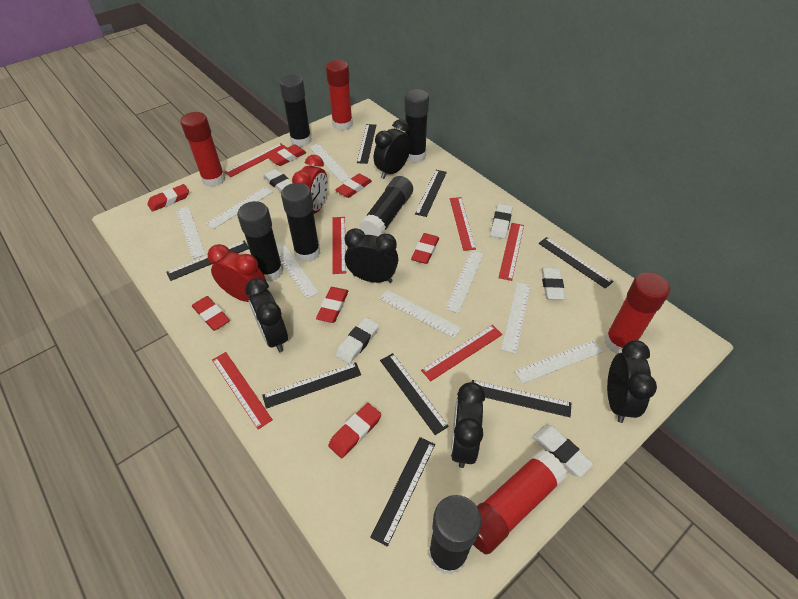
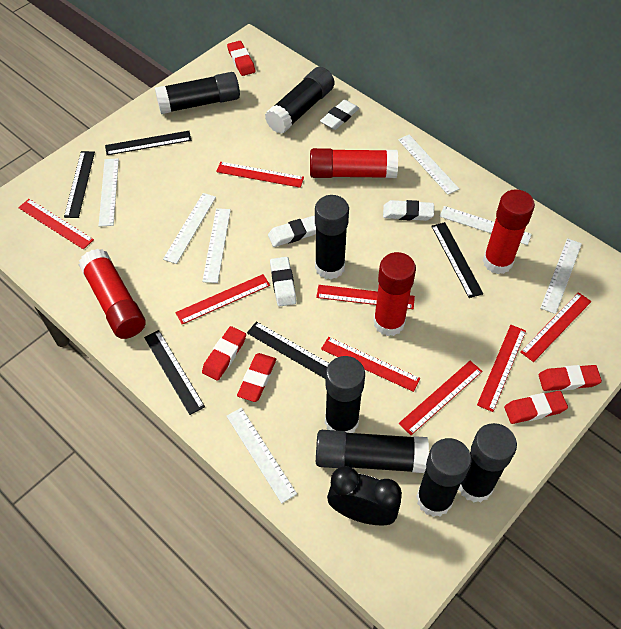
black clock: [245,278,288,352] [345,228,399,283] [374,119,411,179] [451,382,485,468] [607,340,657,423] = 5 -> [327,466,402,526] = 1
black glue stick: [237,201,283,282] [279,75,312,147] [281,183,320,262] [359,176,413,236] [405,89,429,163] [429,495,482,575] = 6 -> [155,72,240,114] [265,67,335,134] [315,195,349,280] [316,430,429,473] [325,356,365,433] [416,438,472,517] [458,423,517,502] = 7
black ruler: [166,240,249,281] [262,362,361,409] [357,124,376,164] [370,437,435,547] [380,353,449,435] [415,170,447,217] [472,380,571,417] [539,237,614,289] = 8 -> [64,151,95,218] [105,131,191,155] [144,330,205,415] [247,321,329,379] [431,222,483,298] = 5
red clock: [208,244,266,302] [292,155,328,214] = 2 -> none = 0
red eraser: [147,184,189,212] [192,296,230,331] [268,145,307,166] [316,287,349,323] [328,403,381,458] [335,173,372,198] [411,233,439,264] = 7 -> [202,326,246,381] [227,41,255,76] [237,353,276,402] [504,391,568,424] [539,365,602,391] = 5
red ruler: [212,352,273,429] [225,143,287,177] [332,217,346,274] [421,325,503,381] [450,197,476,251] [499,223,524,281] = 6 -> [18,199,94,249] [175,274,270,324] [216,162,304,188] [316,285,415,309] [321,337,421,392] [399,361,483,435] [477,325,526,412] [520,292,592,362] = 8
white eraser: [263,169,292,193] [336,317,379,364] [490,204,513,239] [532,425,593,477] [541,267,565,300] = 5 -> [268,216,316,247] [270,257,296,307] [320,99,359,130] [383,200,434,221] = 4
white ruler: [176,206,206,259] [206,187,273,229] [276,242,319,299] [309,143,351,183] [379,290,462,338] [445,250,484,313] [501,282,531,354] [515,340,604,384] = 8 -> [98,158,119,227] [163,193,216,264] [202,208,231,283] [227,408,297,504] [398,135,459,195] [439,206,532,245] [541,238,582,314] = 7

